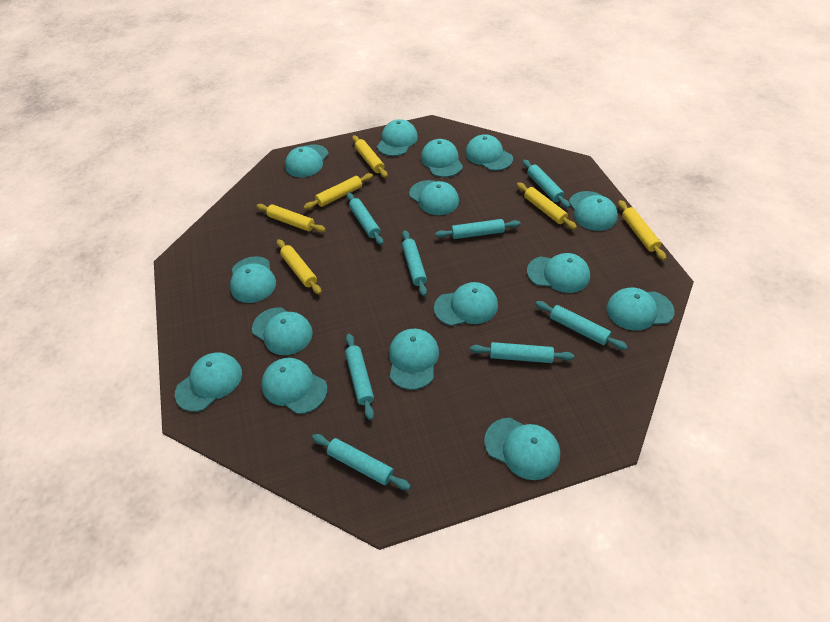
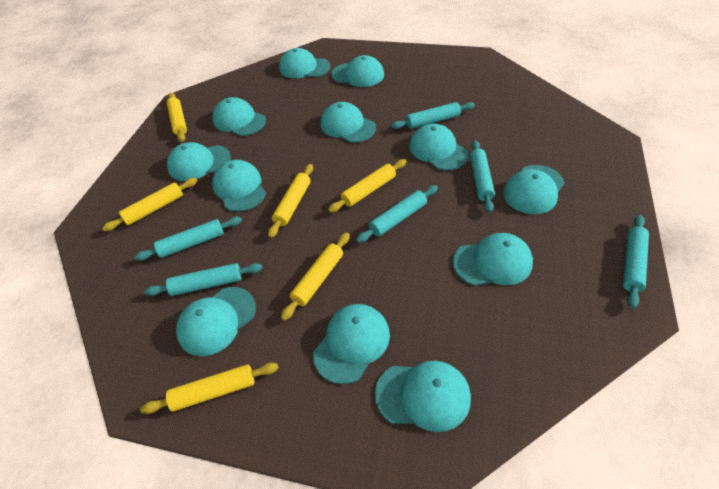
turquoise cap: [175,352,242,412] [230,256,276,303] [252,308,313,355] [261,358,327,414] [285,144,329,177] [377,119,418,156] [389,329,439,390] [409,180,459,215] [421,139,463,177] [434,282,498,326] [465,134,513,171] [484,418,560,480] [527,253,590,293] [569,191,618,231] [606,288,675,331] = 15 -> [167,142,231,181] [176,287,256,356] [212,97,266,136] [212,160,266,212] [279,48,330,78] [313,304,390,384] [320,102,376,143] [331,55,384,87] [375,361,471,432] [409,124,469,170] [452,233,533,286] [503,165,565,214] = 12
turquoise rolling pin: [312,434,411,490] [345,334,374,420] [347,193,383,245] [402,230,427,296] [435,219,520,239] [470,342,574,363] [523,160,570,208] [535,301,628,350] = 8 -> [134,217,242,261] [144,263,263,296] [356,185,438,243] [391,102,475,129] [470,140,495,213] [623,215,649,309] = 6

